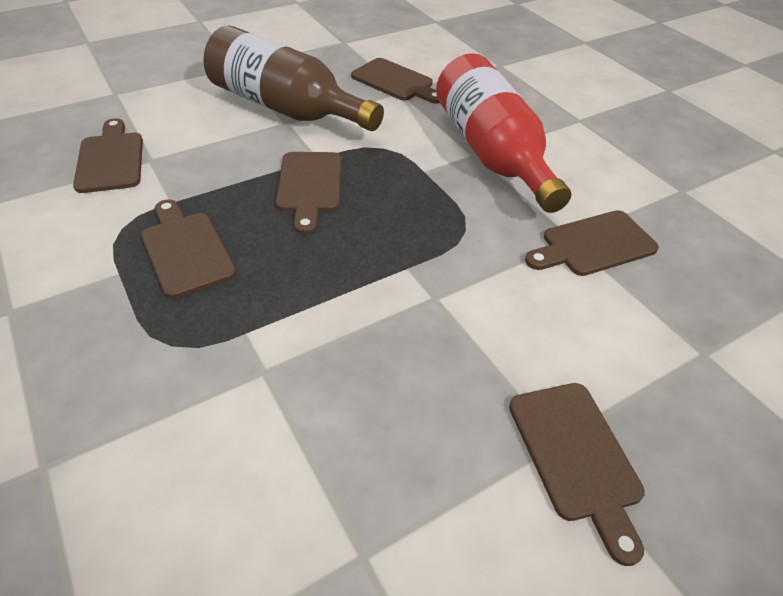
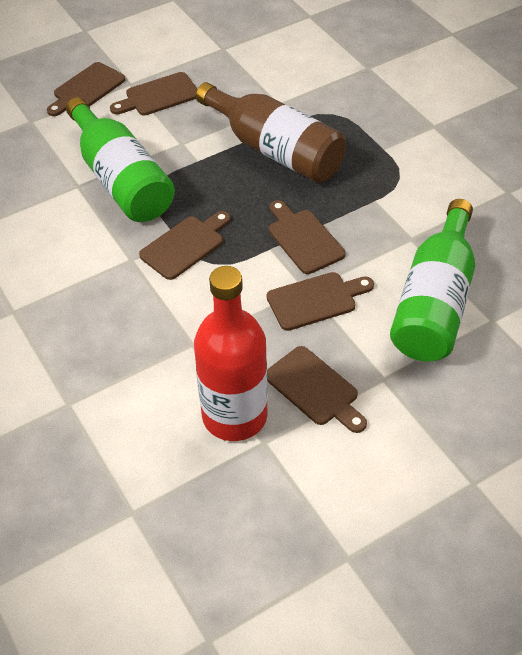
green bottle: none = 0 -> [66,97,175,222] [390,199,475,361] = 2

